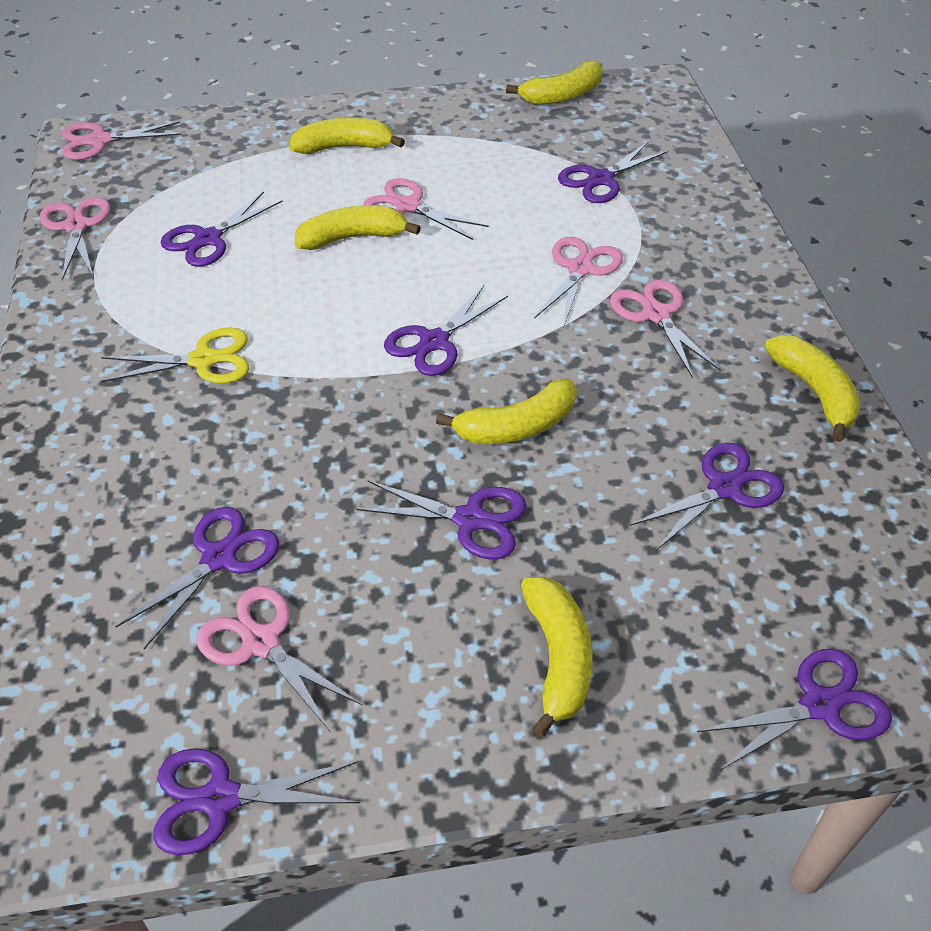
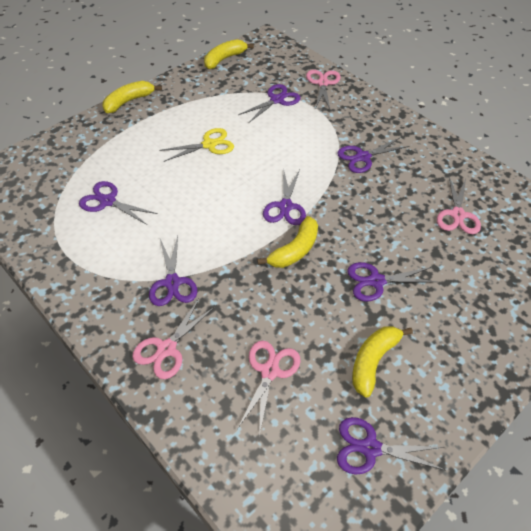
pink scissors: [40,197,110,280] [62,121,181,160] [196,586,362,731] [363,178,488,240] [534,237,623,326] [610,280,721,378] = 6 -> [132,299,215,379] [237,341,300,436] [306,70,341,109] [437,177,481,234] = 4
purple scissors: [115,507,280,649] [153,748,360,855] [161,191,283,267] [356,480,527,560] [384,285,508,376] [558,141,668,203] [630,443,784,551] [697,649,892,770] = 8 -> [79,181,158,225] [149,236,197,306] [238,84,301,122] [263,168,306,225] [337,138,409,173] [337,417,446,474] [347,262,437,301] = 7
yellow banana: [289,117,405,154] [295,205,421,250] [436,378,577,444] [506,60,603,105] [521,577,592,738] [764,335,861,442] = 6 -> [102,81,162,113] [204,39,254,69] [257,216,318,268] [352,326,413,398] = 4

